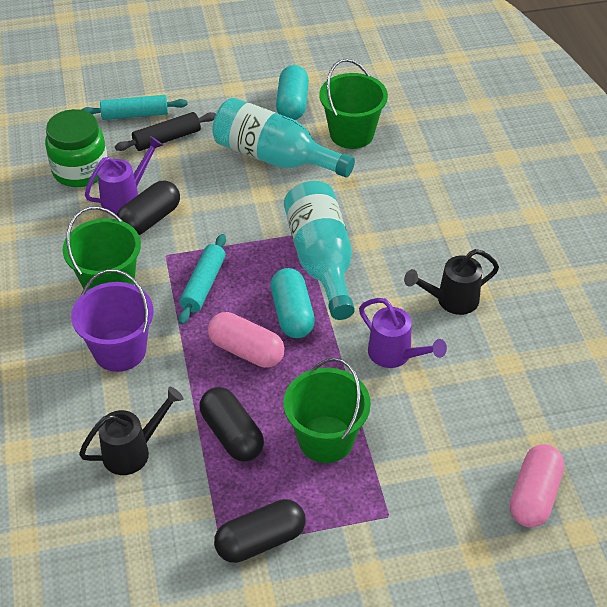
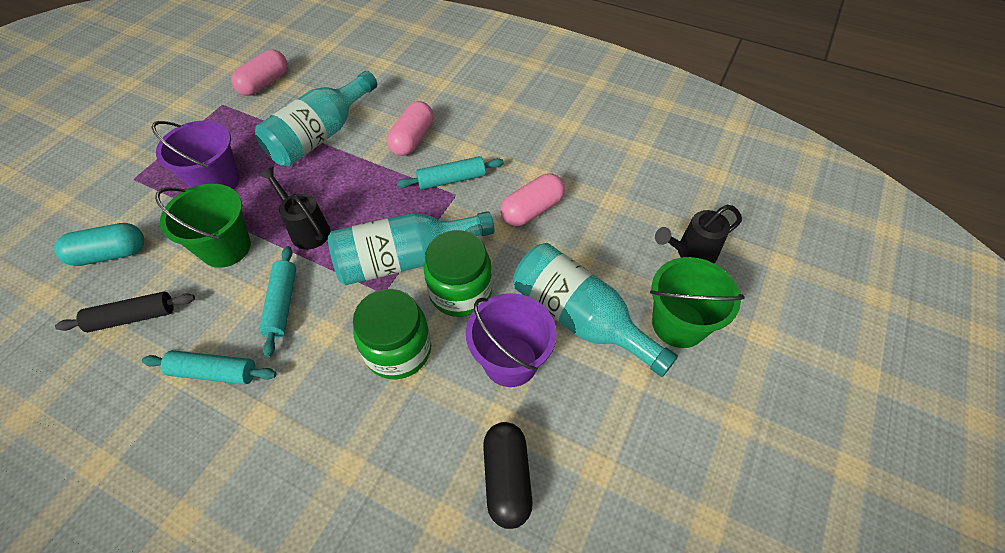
black capsule: [116,181,180,235] [200,387,264,461] [214,499,306,563] = 3 -> [483,422,533,529] = 1
green bucket: [63,206,141,290] [283,358,371,463] [319,59,388,149] = 3 -> [155,184,251,268] [650,257,744,348] = 2
green jar: [45,109,107,187] = 1 -> [353,289,431,379] [424,230,492,317] = 2
pink capsule: [208,312,285,368] [510,444,564,528] = 2 -> [231,50,288,96] [387,101,434,156] [500,173,565,226] = 3
purple bucket: [71,269,153,372] = 1 -> [151,121,240,190] [466,293,557,387] = 2
purple watering can: [85,136,163,214] [359,298,447,368] = 2 -> none = 0
turquoise bottle: [212,98,355,177] [284,181,355,320] = 2 -> [255,71,377,167] [328,211,494,285] [513,243,678,377] = 3
turquoise capsule: [271,268,315,338] [276,65,309,120] = 2 -> [54,223,144,266] = 1
turquoise rolling pin: [81,95,188,120] [178,234,226,325] = 2 -> [142,350,277,385] [259,246,296,357] [397,156,504,190] = 3

